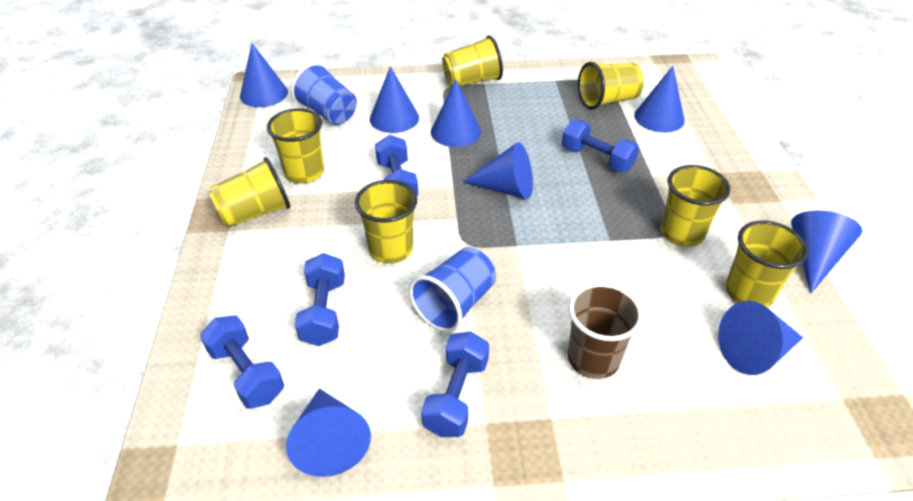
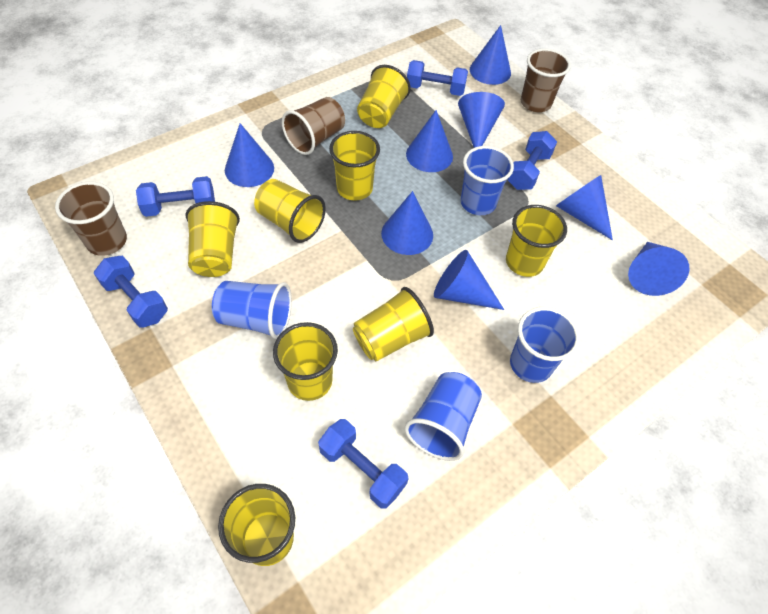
blue cup: [291,63,357,125] [409,247,496,332] = 2 -> [212,281,292,339] [404,372,482,461] [460,146,514,215] [510,307,580,383] = 4
brown cup: [568,283,643,379] = 1 -> [55,181,127,256] [282,97,345,155] [521,49,571,112] = 3
yellow cup: [209,157,290,227] [267,108,324,184] [355,180,417,264] [442,36,503,86] [578,62,644,110] [661,165,730,247] [725,221,808,307] = 7 -> [186,201,240,277] [218,484,295,566] [254,179,326,243] [273,322,338,401] [329,131,380,201] [353,287,434,361] [357,65,411,128] [506,205,567,277] = 8

